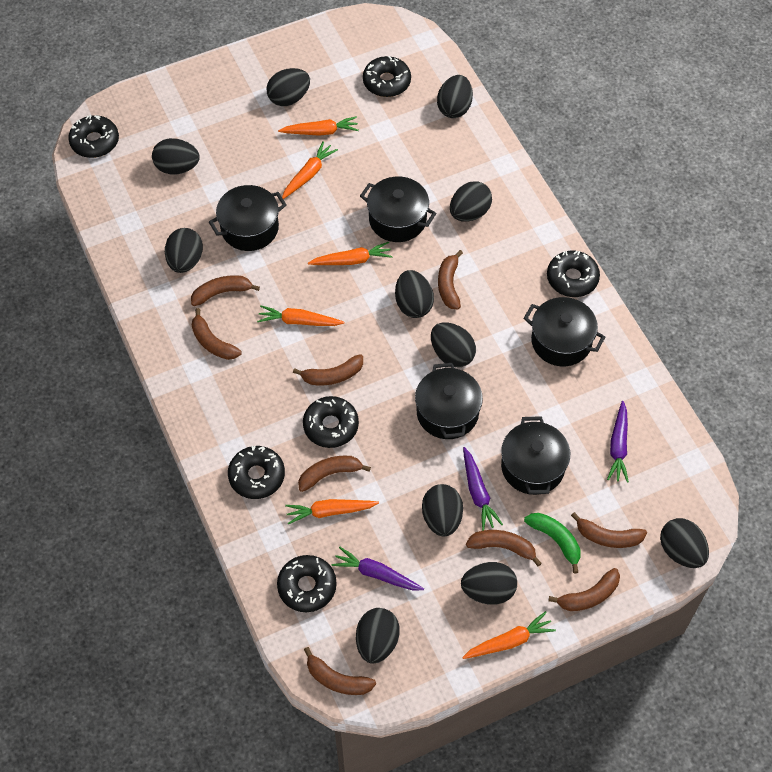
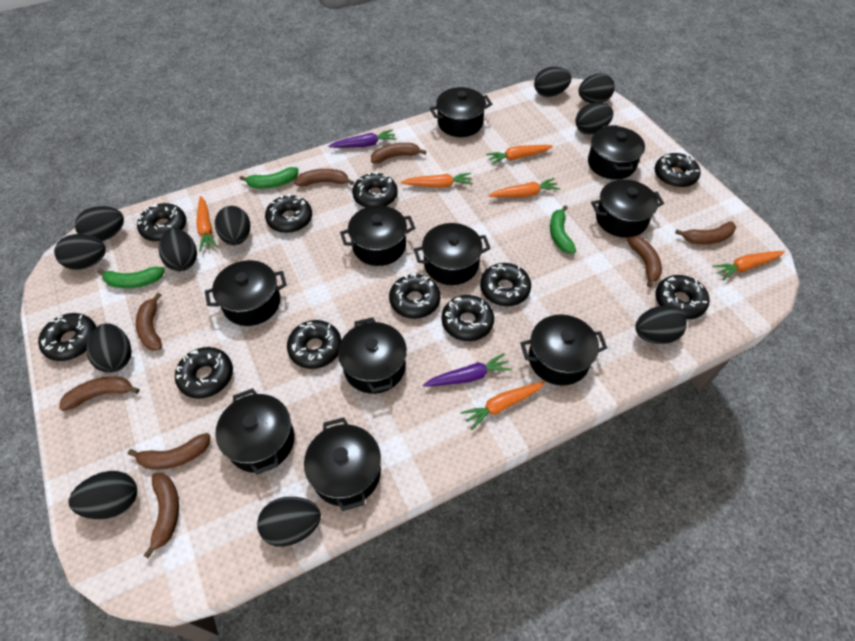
black donut: [68,115,119,158] [228,446,285,499] [277,555,337,612] [303,396,359,448] [363,56,411,97] [547,251,600,297] = 6 -> [38,313,96,361] [137,203,187,242] [175,347,233,399] [265,194,312,233] [287,320,341,369] [352,172,398,207] [389,273,441,319] [441,295,494,341] [480,263,531,306] [655,153,701,188] [655,275,709,319] = 11
black pot: [209,185,287,251] [360,177,437,242] [415,363,483,439] [501,416,570,495] [523,297,605,366] = 5 -> [205,260,287,326] [215,388,295,475] [304,417,381,511] [338,317,407,394] [340,205,415,266] [414,223,491,285] [430,87,492,137] [520,315,607,385] [588,125,645,180] [591,179,664,238] = 10
brown banana: [191,275,260,306] [192,308,242,360] [293,354,363,385] [298,456,371,492] [304,647,376,695] [438,250,463,309] [466,530,542,567] [548,568,620,611] [571,512,647,548] = 9 -> [59,376,140,411] [128,433,210,469] [136,293,162,351] [143,473,179,558] [295,169,354,186] [371,143,426,163] [627,236,662,288] [675,222,736,245] = 8
green banana: [524,513,581,573] = 1 -> [97,267,165,288] [240,167,298,189] [550,205,576,253] = 3
purple carrot: [332,547,424,590] [463,447,503,531] [607,401,629,483] = 3 -> [328,129,396,148] [423,353,512,387] = 2

